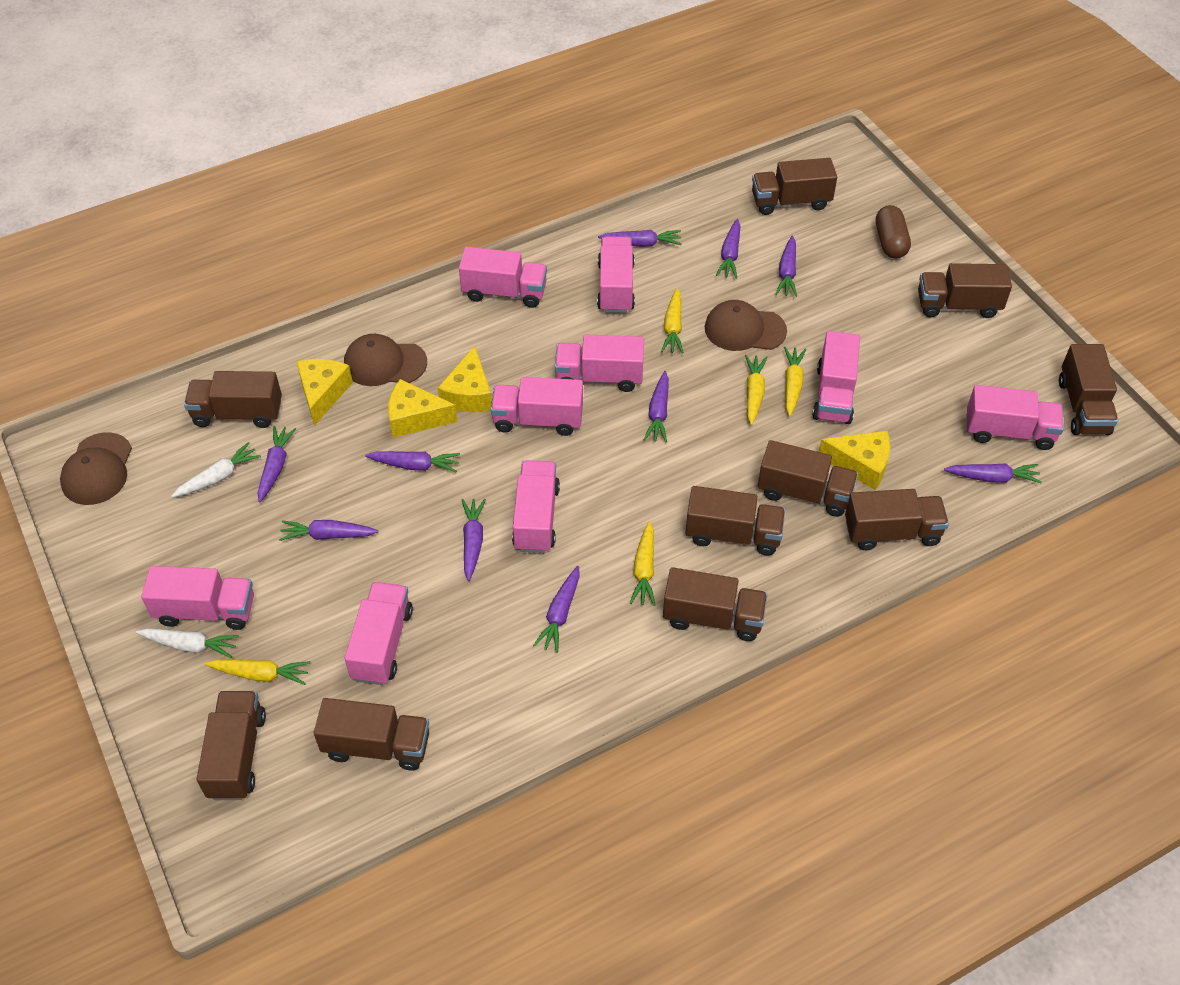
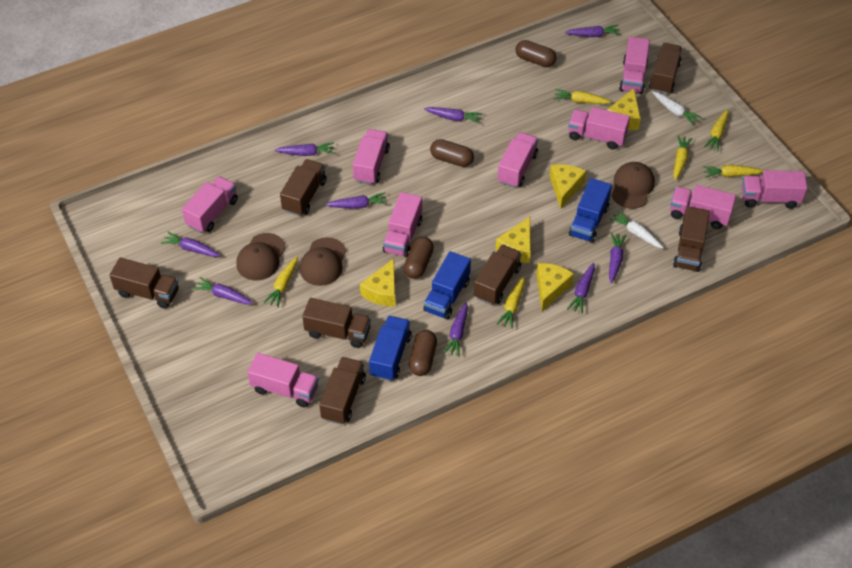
blue truck: none = 0 -> [369,316,412,381] [424,251,471,319] [569,178,612,243] = 3
brown capsule: [876,205,911,258] = 1 -> [404,237,434,279] [409,330,437,376] [430,139,474,167] [516,40,556,67] = 4
brown truck: [184,371,282,428] [196,691,266,800] [314,698,429,771] [663,567,768,641] [685,486,785,556] [752,158,837,215] [758,440,858,517] [845,489,949,550] [918,263,1012,318] [1059,344,1118,435] = 10 -> [110,258,179,309] [280,159,327,216] [302,298,371,348] [319,357,366,425] [474,244,522,305] [649,43,682,94] [673,206,710,272] = 7
purple carrot: [258,426,296,502] [279,520,379,541] [365,451,460,473] [462,499,486,581] [533,566,580,653] [598,230,682,247] [644,371,669,443] [716,219,740,278] [775,236,797,297] [944,463,1042,483] = 10 -> [161,232,221,257] [192,277,253,304] [275,142,334,156] [325,192,387,209] [424,107,482,124] [443,302,468,357] [565,25,620,37] [567,263,595,314] [609,232,627,283] = 9
yellow carrot: [205,659,310,685] [630,521,655,606] [661,288,683,354] [745,355,768,425] [784,347,807,416] = 5 -> [263,256,298,307] [497,276,525,329] [554,89,612,104] [673,135,692,180] [703,165,764,178] [704,109,729,151] = 6
yellow cheese: [296,359,353,426] [388,379,457,438] [437,346,492,412] [819,431,890,490] = 4 -> [360,258,396,307] [496,217,531,263] [536,263,574,311] [550,164,586,209] [607,88,641,130] = 5

